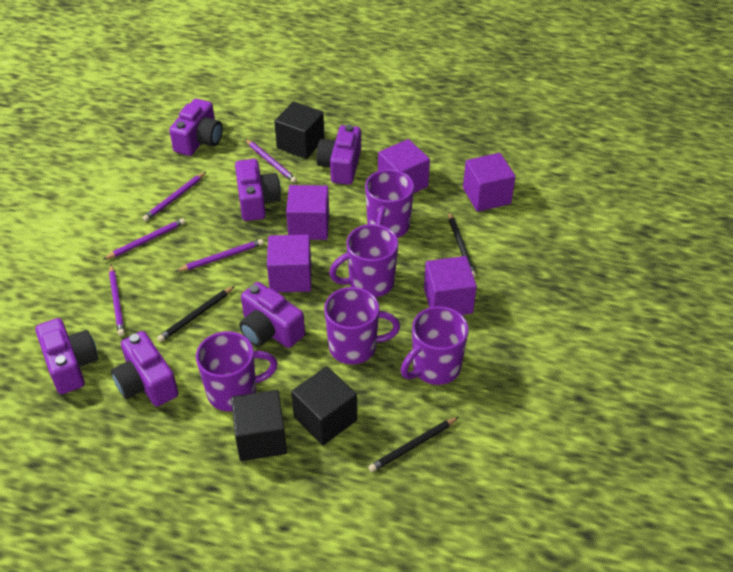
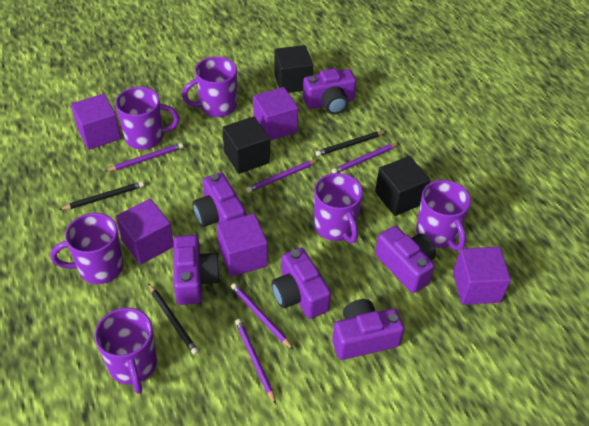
purple mug: [196,331,278,411] [324,287,400,364] [329,224,398,297] [365,169,414,238] [401,306,469,385] = 5 -> [50,213,124,284] [95,308,157,394] [115,87,179,150] [182,57,237,117] [314,173,363,243] [416,180,471,251] = 6

